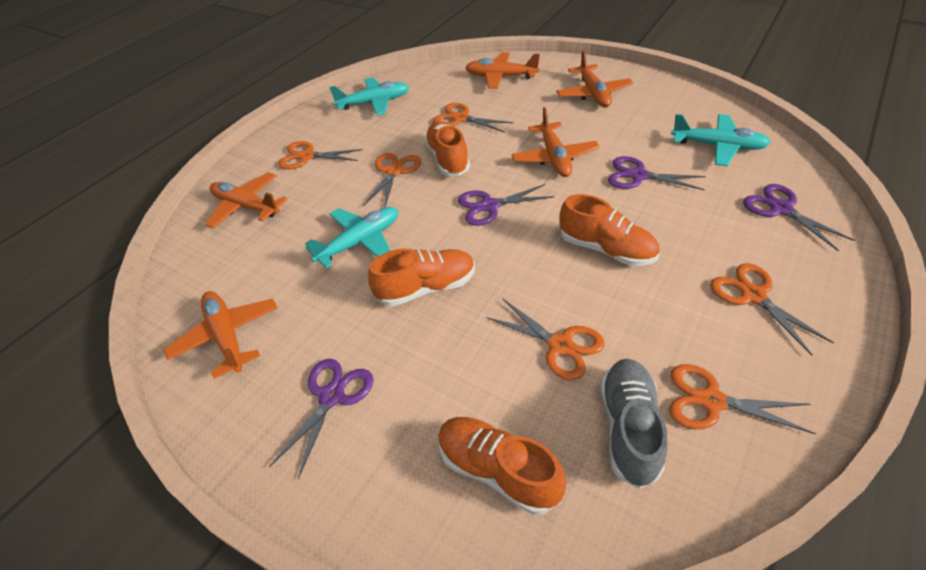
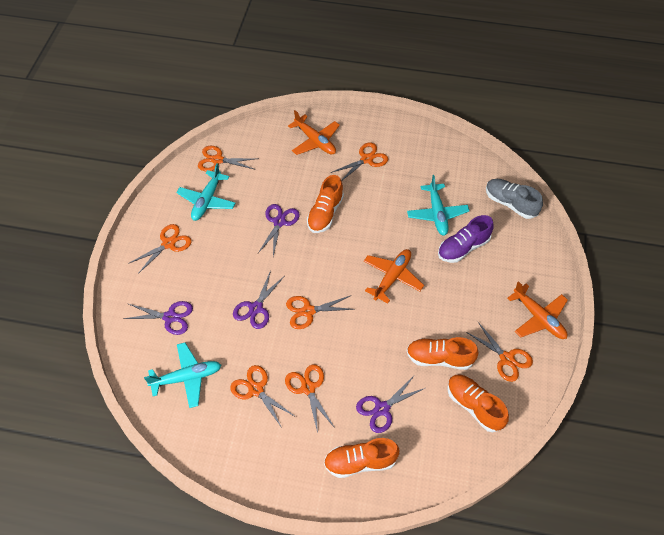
orange plane: [164,291,278,379] [205,172,288,229] [465,52,540,89] [512,107,600,177] [556,50,633,107] = 5 -> [288,110,340,155] [364,249,424,303] [507,281,568,339] = 3
orange scissors: [278,141,363,169] [363,153,421,208] [433,103,513,133] [486,299,604,380] [669,364,816,434] [710,263,834,355] = 6 -> [128,224,192,274] [198,146,259,171] [230,365,296,428] [285,364,335,433] [286,295,355,329] [331,142,388,181] [466,321,533,382] = 7
purple shoe: none = 0 -> [438,215,494,263] = 1

